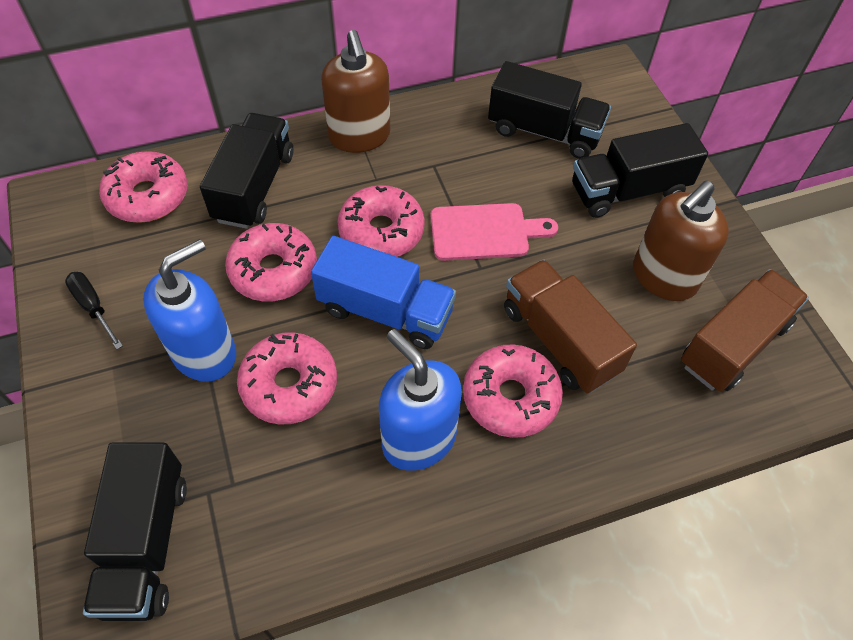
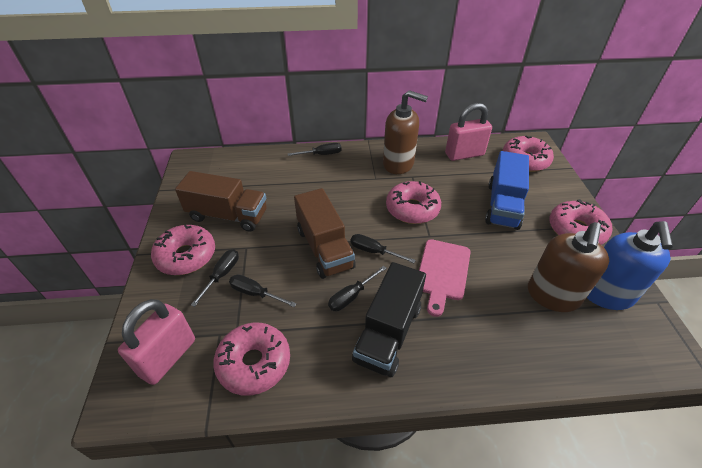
black screwdriver: [65,272,123,349] = 1 -> [191,249,239,307] [229,274,297,307] [287,143,342,156] [328,266,387,311] [350,234,416,263] = 5
black truck: [83,442,187,621] [200,113,293,229] [488,61,611,159] [572,123,708,218] = 4 -> [352,262,426,377] = 1
blue soap dispenser: [143,239,236,382] [379,329,462,471] = 2 -> [587,221,673,310] = 1
pink padlock: none = 0 -> [118,299,195,385] [445,103,492,161] = 2

